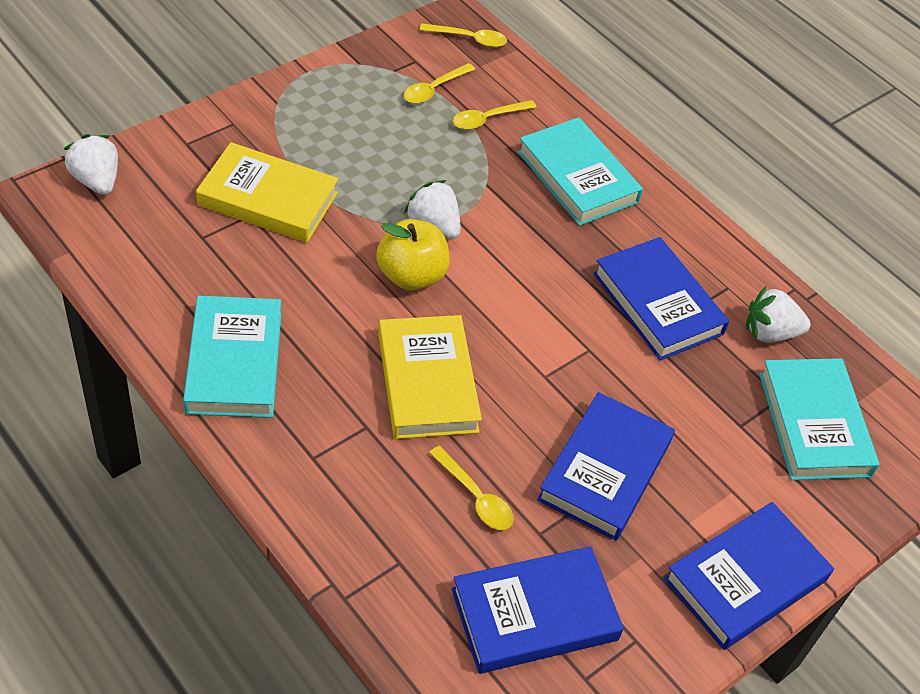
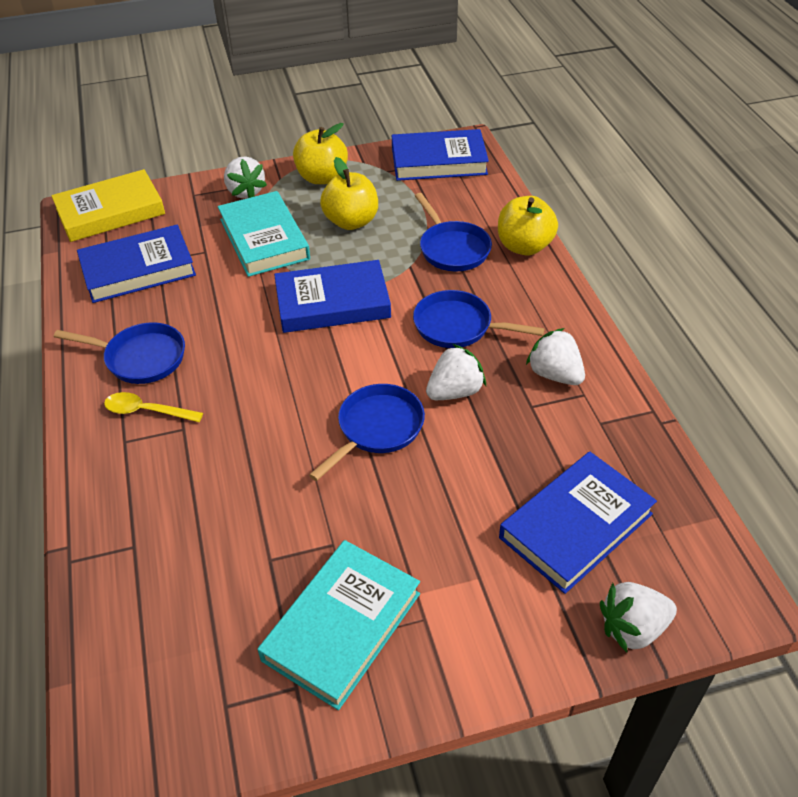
blue pan: none = 0 -> [54,322,185,384] [309,384,425,481] [413,290,544,348] [415,193,492,271] = 4
turquoise book: [183,296,281,418] [517,117,643,226] [759,358,880,480] = 3 -> [218,191,310,277] [257,540,420,710] = 2
white strawberry: [64,134,118,195] [404,180,461,240] [746,286,810,343] = 3 -> [224,156,267,198] [426,344,486,400] [526,328,585,385] [600,582,677,652] = 4
yellow apple: [376,219,450,290] = 1 -> [293,123,348,184] [320,157,378,230] [498,196,558,256] = 3
yellow book: [196,142,338,243] [378,315,482,439] = 2 -> [51,169,165,242] = 1
yellow spoon: [404,63,475,104] [420,23,507,47] [429,446,514,530] [453,100,537,130] = 4 -> [104,392,203,422] = 1

